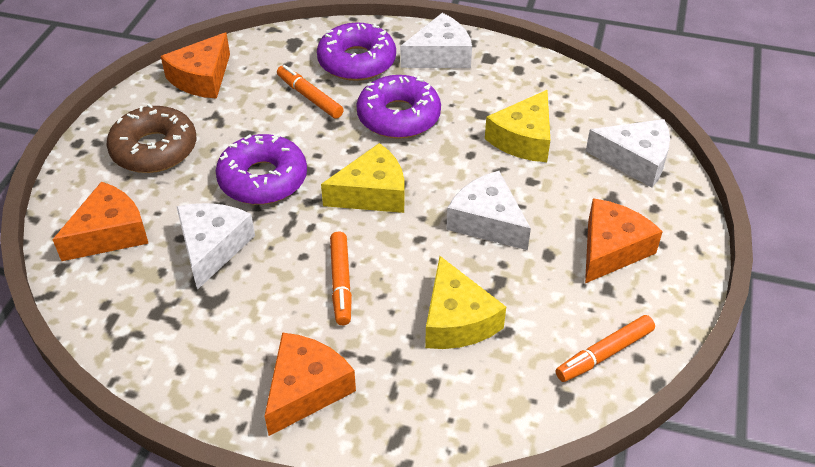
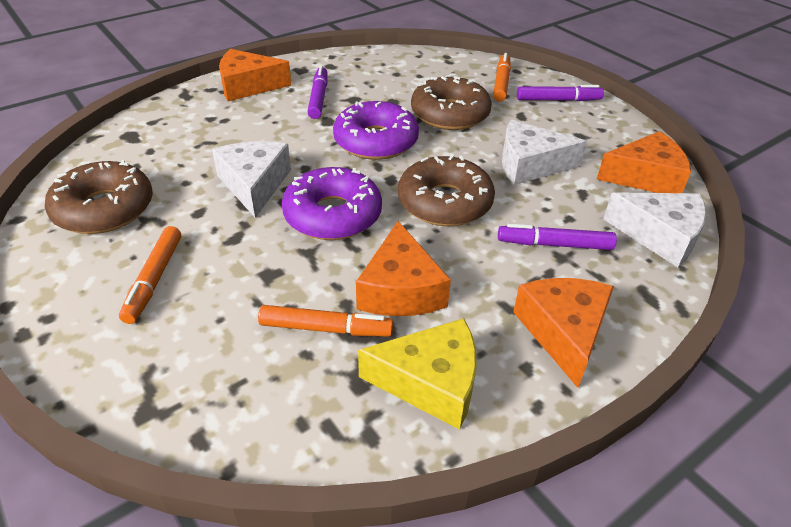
brown donut: [107,104,196,173] = 1 -> [45,160,153,234] [398,155,495,226] [411,75,492,130] = 3
purple donut: [216,134,307,205] [317,22,396,81] [356,75,441,139] = 3 -> [282,167,382,240] [333,101,419,160] = 2
purple marker: none = 0 -> [307,66,327,119] [498,224,617,250] [517,85,604,101] = 3
white cheese: [176,203,255,290] [400,13,472,68] [446,171,531,250] [586,119,670,188] = 4 -> [212,141,291,218] [502,120,587,185] [603,192,706,267] = 3
yellow cheese: [321,143,404,213] [425,256,506,349] [485,90,550,162] = 3 -> [358,318,477,430] = 1

